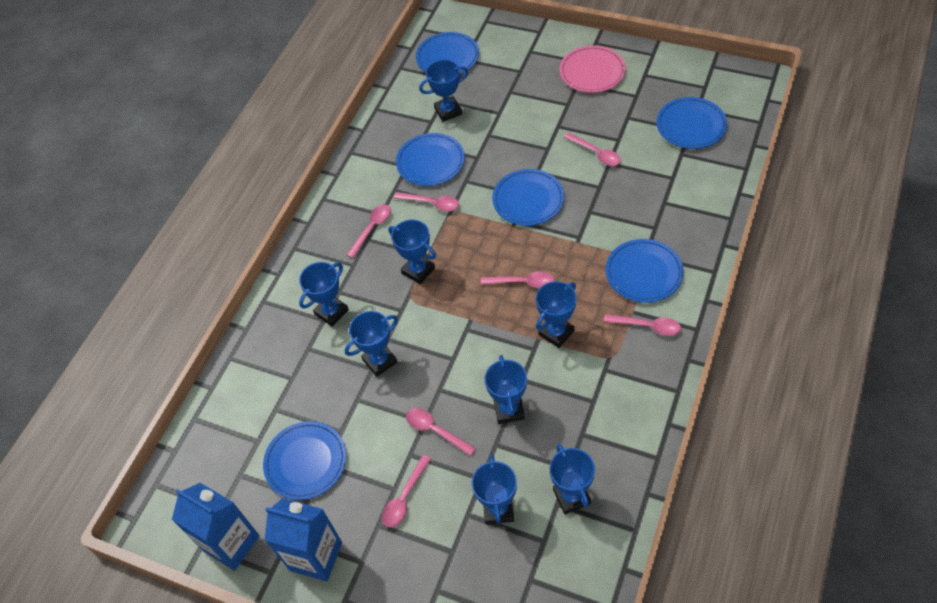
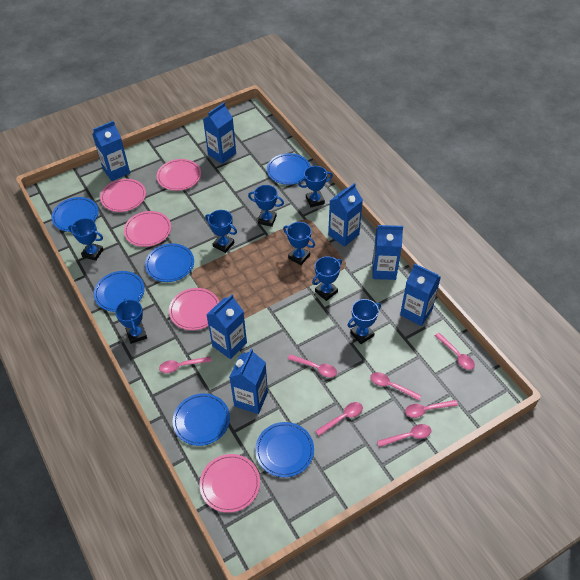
blue carton: [172,483,260,571] [265,498,342,581] = 2 -> [92,121,130,181] [203,102,236,164] [206,294,247,359] [230,349,268,414] [328,183,363,247] [372,225,403,280] [400,263,441,326] = 7
pink plate: [559,46,626,93] = 1 -> [100,179,146,212] [124,211,171,247] [157,159,201,191] [169,288,219,330] [199,454,260,513] = 5

